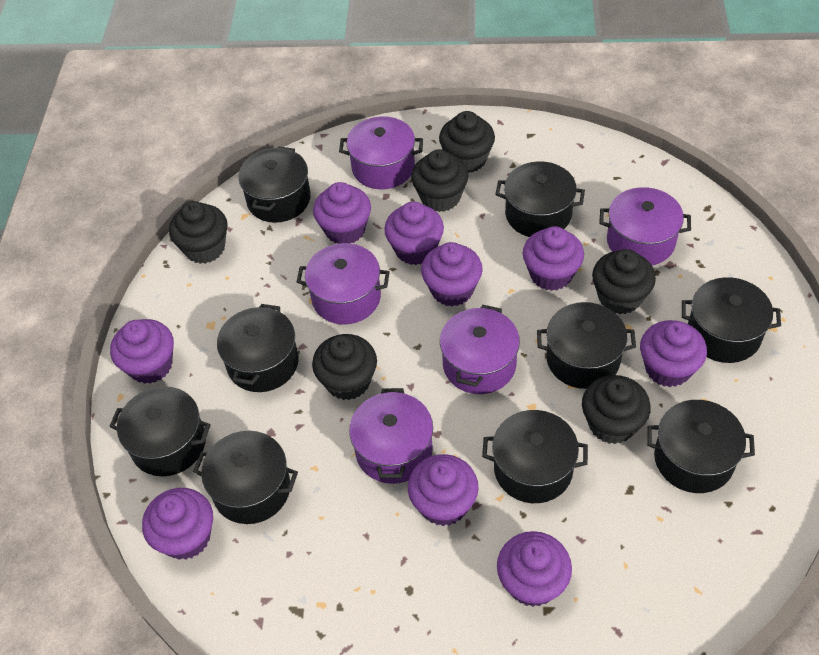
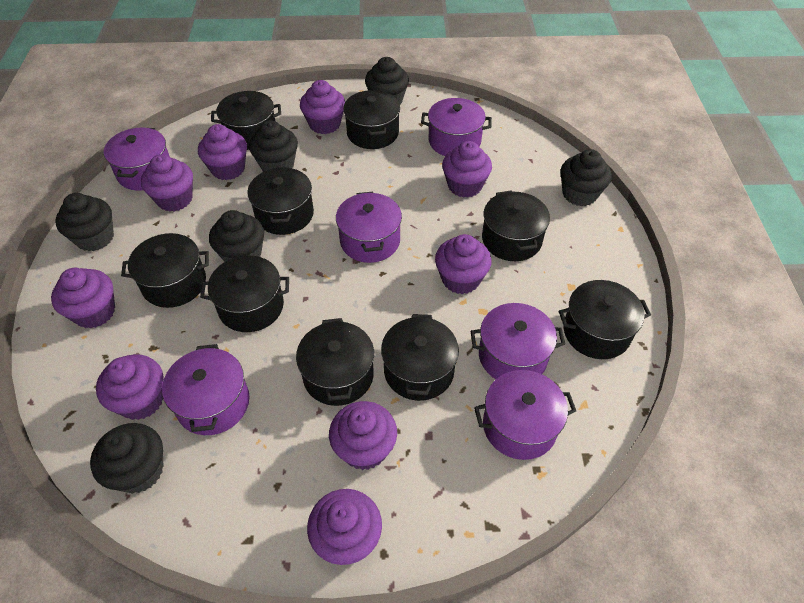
purple pot: [297,243,390,324] [339,116,423,189] [349,388,433,484] [440,305,520,394] [599,187,691,266] = 5 -> [104,127,170,191] [162,344,249,435] [336,192,402,263] [421,98,492,156] [471,303,565,379] [474,370,576,460] = 6

